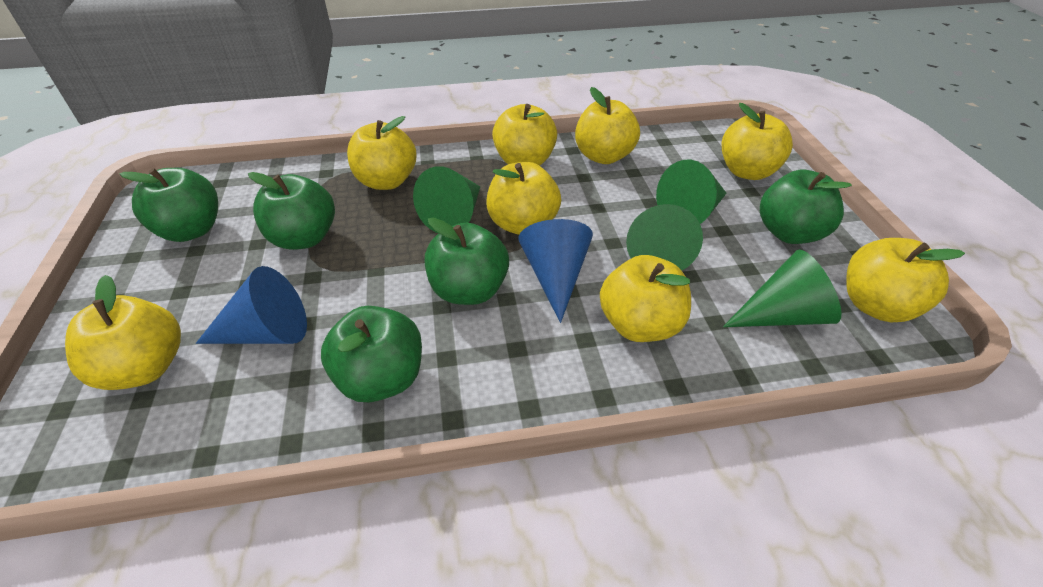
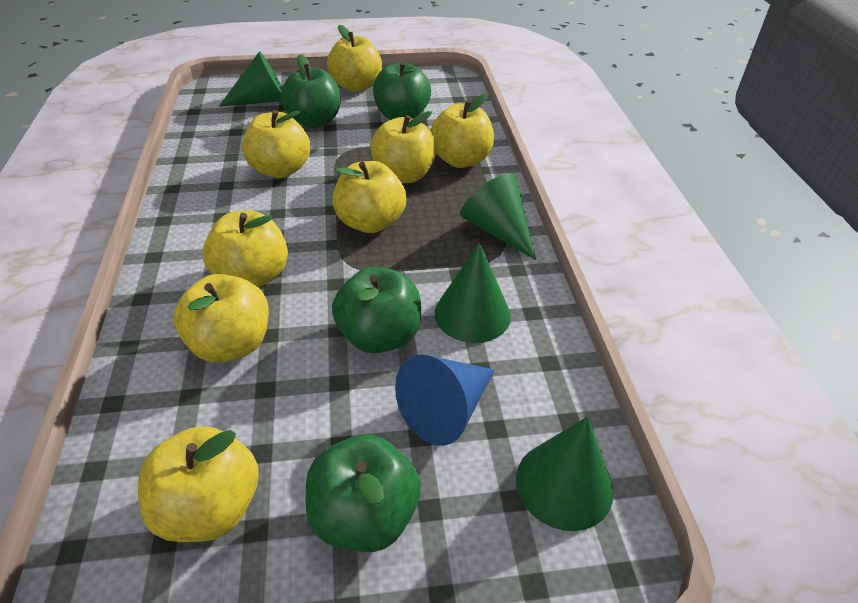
blue cone: [196,266,307,344] [518,219,593,323] = 2 -> [395,355,495,446] = 1
green apple: [119,168,218,242] [248,172,335,250] [321,306,422,403] [425,217,509,305] [760,169,852,244] = 5 -> [281,54,341,128] [306,435,421,552] [332,266,421,353] [373,61,431,120] = 4

